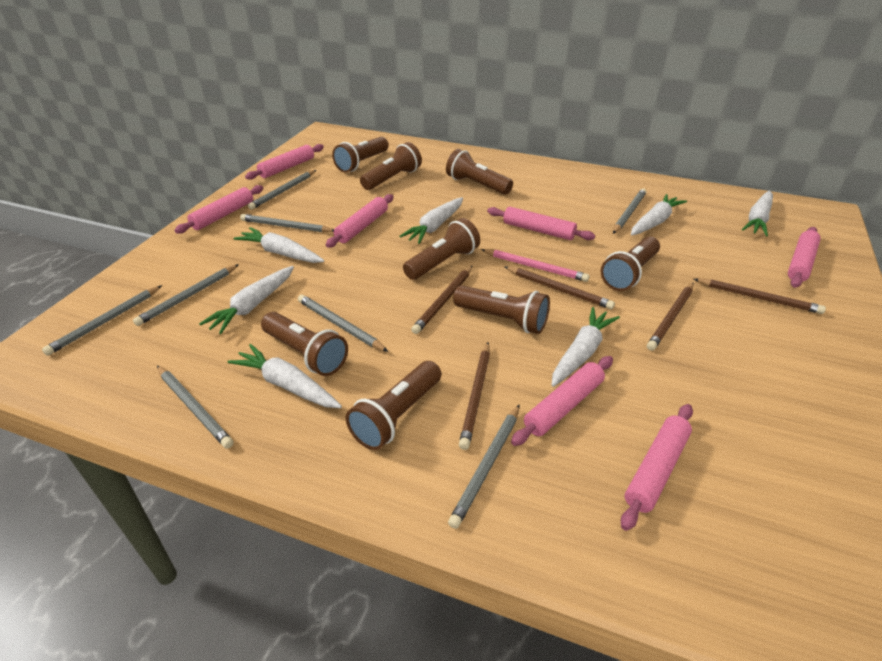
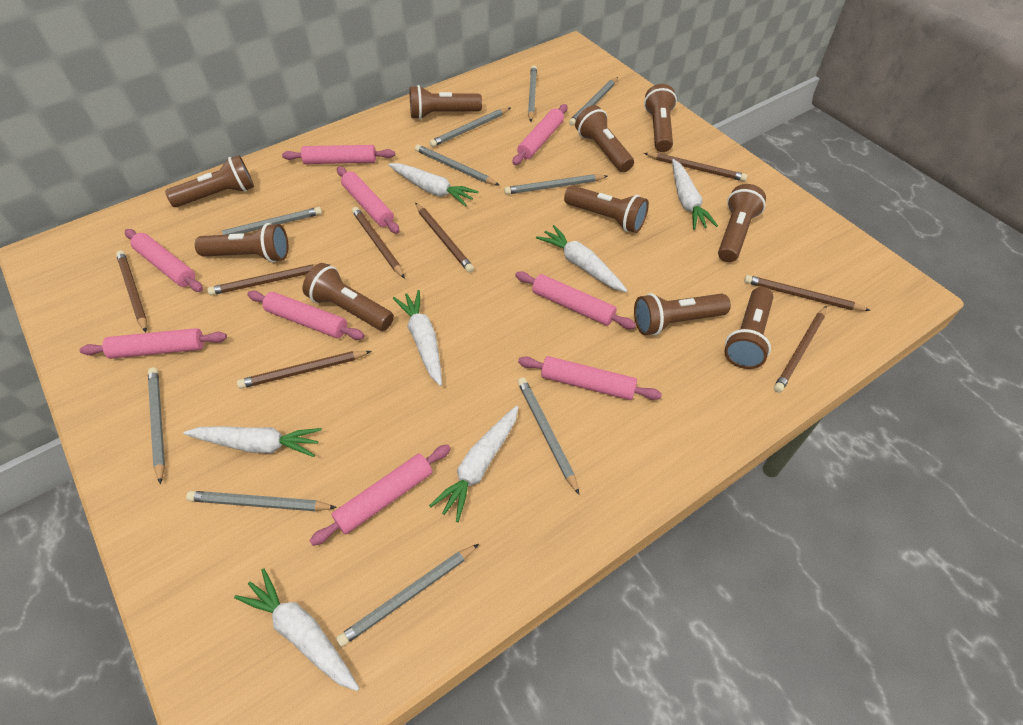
brown flashlight: [261,312,348,376] [332,137,389,173] [346,361,441,450] [360,142,422,190] [403,218,480,280] [446,149,513,195] [453,285,550,334] [601,236,660,291] = 8 -> [165,155,254,207] [195,223,288,262] [302,263,394,331] [410,85,482,120] [564,185,649,233] [575,105,634,172] [634,293,731,335] [644,84,677,152] [718,184,766,262] [725,287,773,369] = 10
brown pencil: [411,266,472,334] [459,342,490,450] [505,267,615,309] [647,283,694,351] [694,278,826,314] = 5 -> [116,250,147,332] [207,264,330,295] [237,351,371,389] [352,207,405,278] [415,203,474,273] [644,153,748,181] [744,275,871,311] [774,306,827,393] = 8
grey pencil: [42,285,162,356] [133,264,239,326] [157,366,234,449] [240,214,334,233] [248,170,316,210] [298,294,388,352] [448,404,520,529] [613,189,646,234] = 8 -> [148,367,165,484] [186,491,337,511] [213,207,322,235] [336,544,479,647] [415,144,500,186] [429,108,510,147] [504,174,607,195] [518,378,579,495] [528,65,537,122] [569,77,618,126] = 10
pink pencil: [481,249,590,282] = 1 -> none = 0
pink rolling pin: [174,185,263,234] [245,144,324,180] [326,194,393,248] [487,207,595,240] [511,356,613,446] [621,404,693,531] [788,227,821,288] = 7 -> [80,328,227,359] [125,229,203,292] [247,291,365,340] [282,145,395,164] [310,444,451,546] [337,166,400,234] [512,104,568,165] [515,271,636,329] [518,356,662,400] = 9

